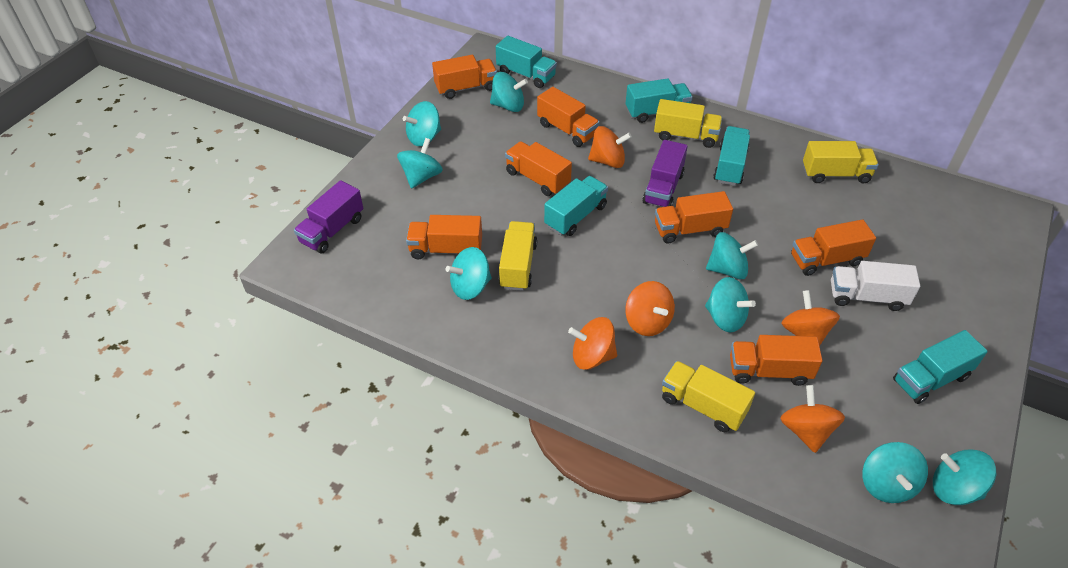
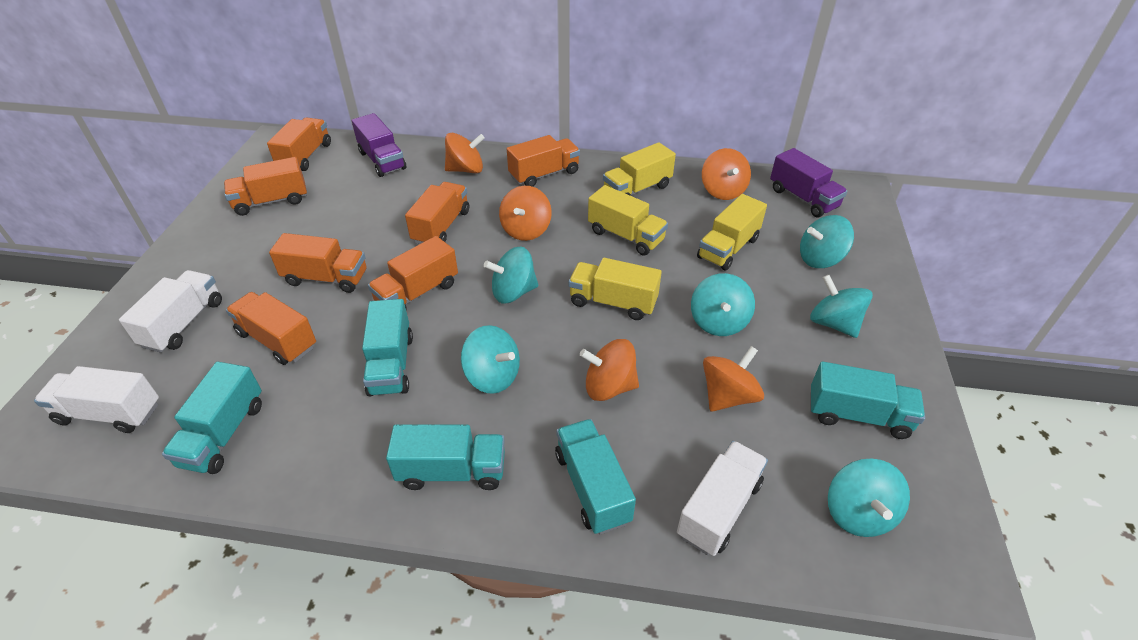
turquoise spinning top: [397,138,443,189] [403,101,441,146] [446,247,492,300] [490,72,528,112] [705,277,756,333] [706,232,758,279] [862,442,928,503] [933,449,996,505] = 8 -> [461,325,520,394] [484,247,538,303] [691,273,755,336] [800,215,854,268] [810,275,873,338] [828,458,910,537] = 6
white truck: [831,261,920,311] = 1 -> [34,366,159,433] [119,270,222,353] [677,441,768,556] = 3

